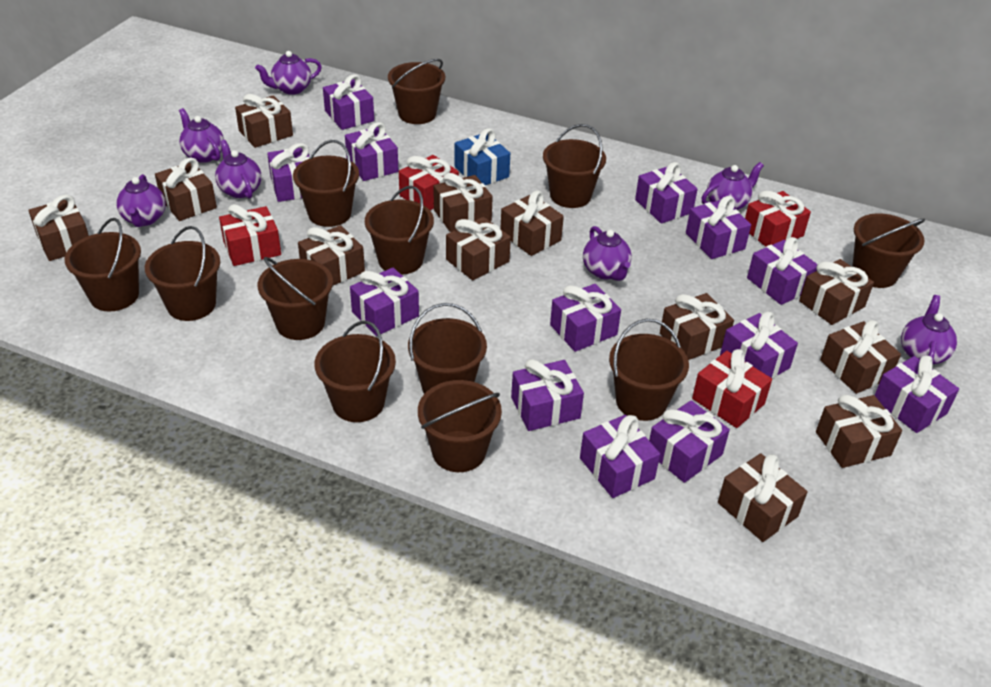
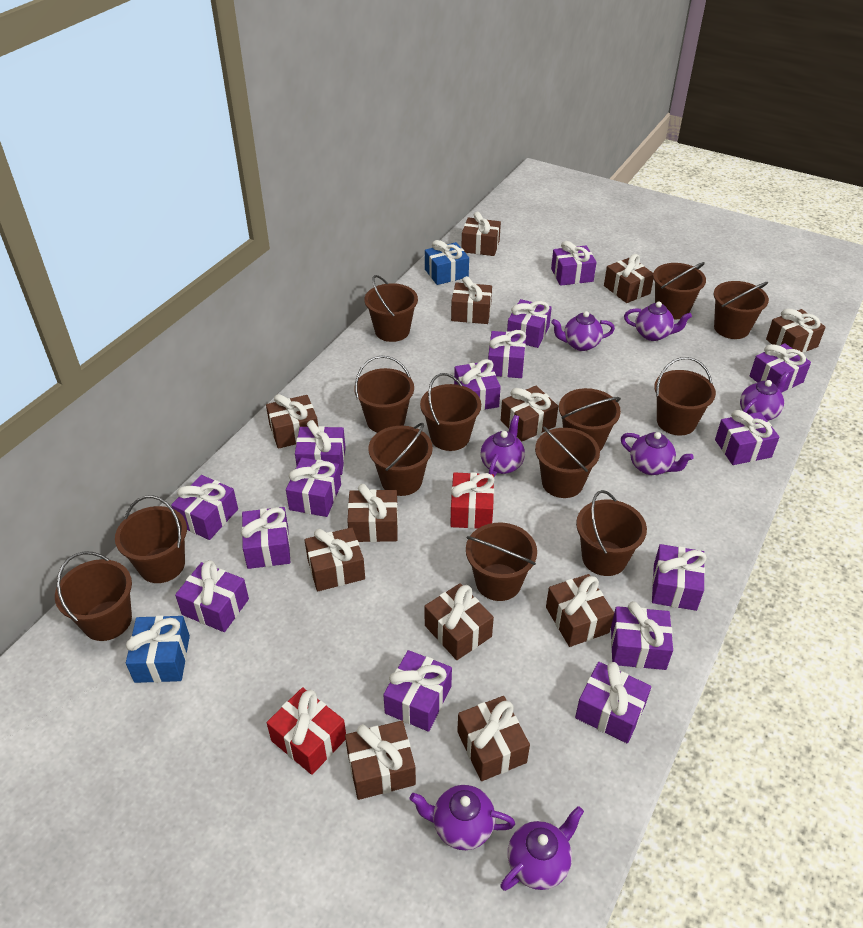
blue gift: [454,128,510,185] = 1 -> [126,615,190,683] [425,240,469,285] = 2
brown bucket: [65,218,141,311] [145,226,220,321] [258,257,333,340] [293,140,359,227] [315,321,396,422] [365,186,434,275] [388,59,445,124] [408,303,487,394] [418,380,502,472] [543,124,606,208] [609,319,689,421] [852,213,925,288] = 12 -> [55,551,132,641] [115,495,187,583] [354,356,414,433] [364,275,418,342] [369,423,433,496] [420,373,481,451] [466,523,537,601] [535,427,600,498] [559,388,621,451] [576,490,647,576] [653,262,706,319] [654,357,716,435] [714,281,769,339] = 13
purple gift: [267,143,310,202] [323,74,374,130] [345,122,398,181] [350,267,419,336] [511,359,584,431] [550,284,621,352] [580,415,660,498] [635,162,698,223] [649,400,730,483] [686,196,751,259] [720,312,798,379] [747,237,818,305] [875,355,959,433] = 13 -> [171,475,238,540] [175,560,249,632] [241,507,290,569] [286,457,341,517] [295,420,346,475] [383,650,452,732] [454,359,501,410] [488,330,526,378] [507,299,552,348] [551,241,596,286] [575,662,651,743] [611,601,673,670] [652,544,707,611] [715,410,779,465] [750,343,811,392] = 15
red gift: [219,204,281,266] [399,155,459,210] [692,349,772,428] [745,191,811,247] = 4 -> [267,687,346,775] [450,472,495,529] = 2

